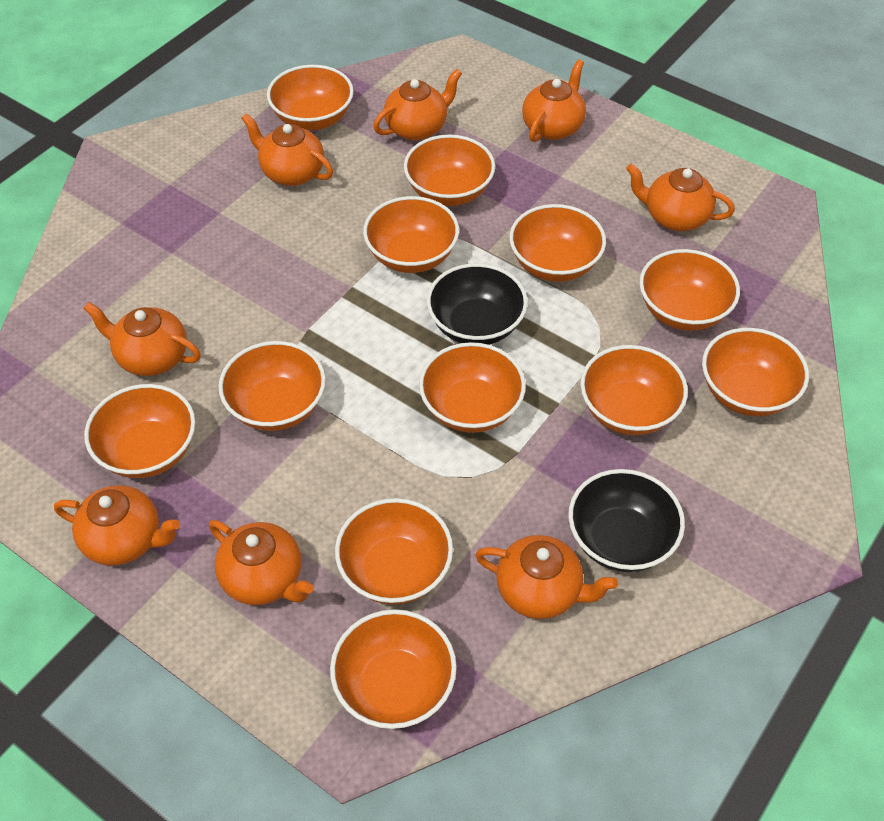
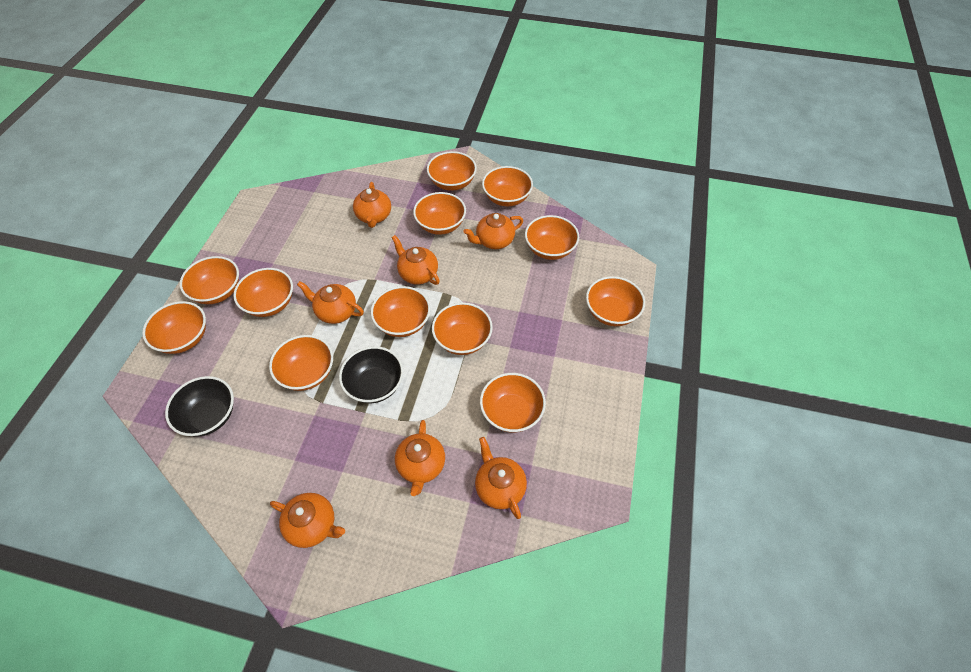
orange teapot: [54,485,180,566] [83,302,201,376] [209,520,313,605] [241,113,333,186] [373,69,462,141] [475,535,618,619] [522,60,586,142] [626,164,735,231] = 8 -> [270,493,345,548] [297,281,364,324] [353,182,391,228] [391,235,440,285] [395,420,445,496] [463,213,523,249] [475,437,527,519] = 7

